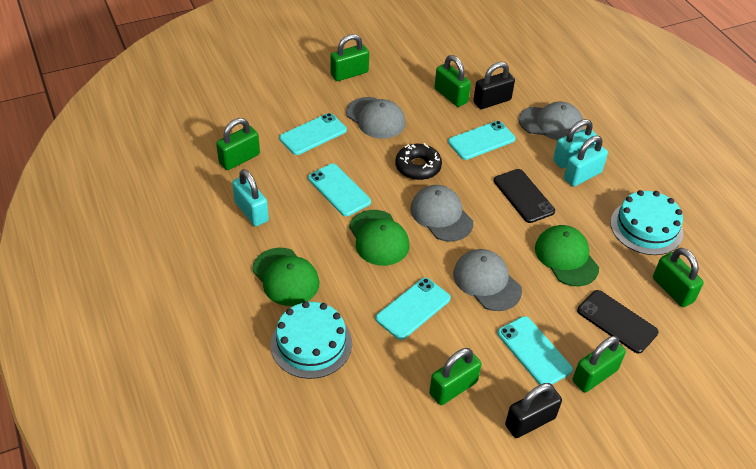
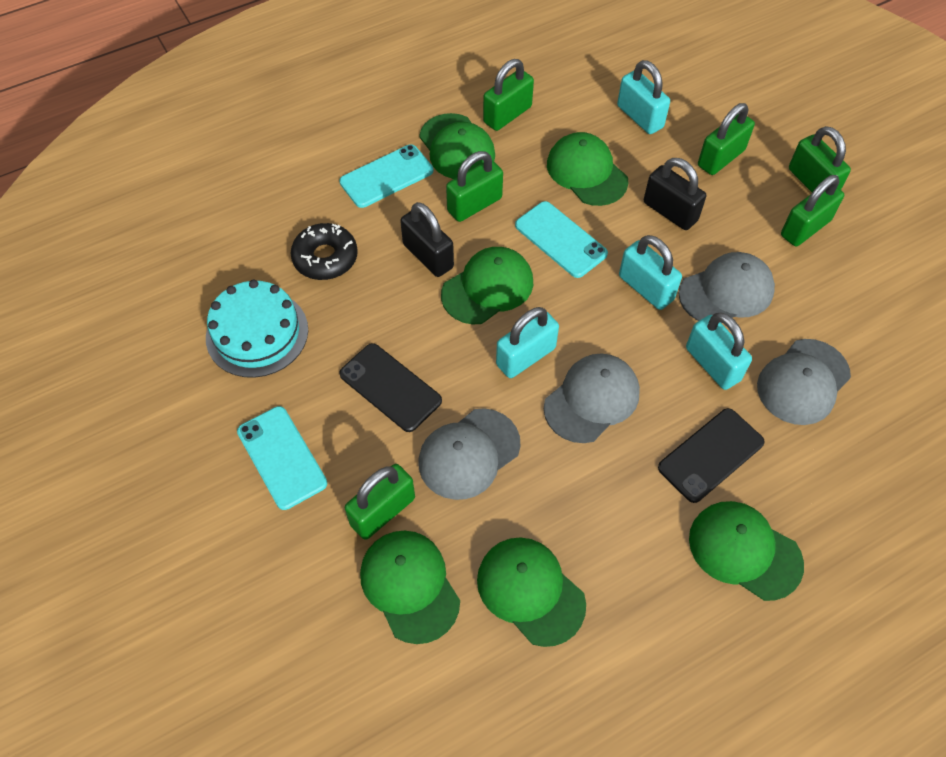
green cap: [252,248,319,306] [349,210,409,266] [535,225,599,286] = 3 -> [360,530,460,644] [419,113,495,179] [441,247,533,324] [477,537,586,647] [547,132,628,206] [689,501,804,601] = 6
turquoise cake: [271,301,352,379] [610,190,683,255] = 2 -> [206,280,308,378] = 1
turquoise padlock: [232,169,269,227] [553,119,598,168] [564,136,608,187] = 3 -> [496,307,559,378] [617,60,670,134] [619,235,682,310] [686,312,752,390] = 4
turquoise phone: [279,113,347,155] [308,164,371,216] [376,278,451,340] [448,121,516,160] [498,316,573,385] = 5 -> [237,406,327,510] [339,144,433,208] [515,201,608,278] = 3

